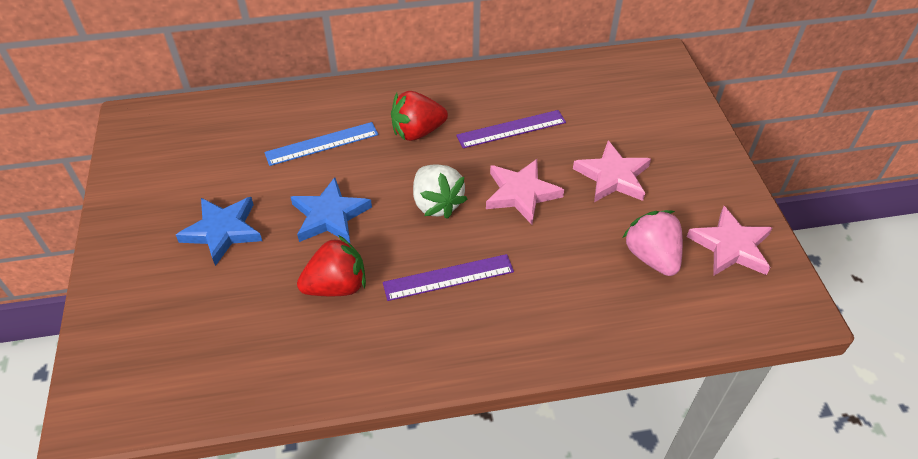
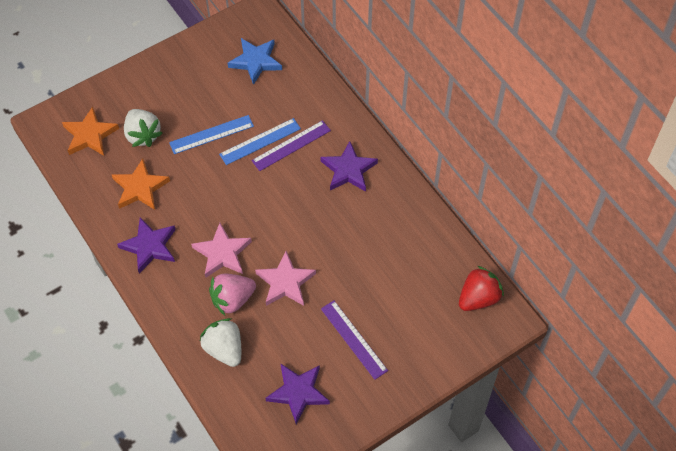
blue ruler: [264,122,378,166] = 1 -> [169,115,254,154] [219,118,301,165] = 2
blue star: [176,197,262,266] [291,177,372,243] = 2 -> [228,38,282,85] = 1
orange star: none = 0 -> [62,107,119,156] [112,158,170,210] = 2
pink star: [486,159,564,224] [573,140,651,202] [687,206,772,276] = 3 -> [191,223,252,277] [255,251,316,306] = 2
purple star: none = 0 -> [117,218,176,274] [265,363,330,425] [320,141,378,192] = 3
red strawberry: [297,235,366,296] [391,91,448,141] = 2 -> [459,266,504,311] = 1
white strawberry: [413,164,467,219] = 1 -> [124,109,163,147] [200,318,241,367] = 2

